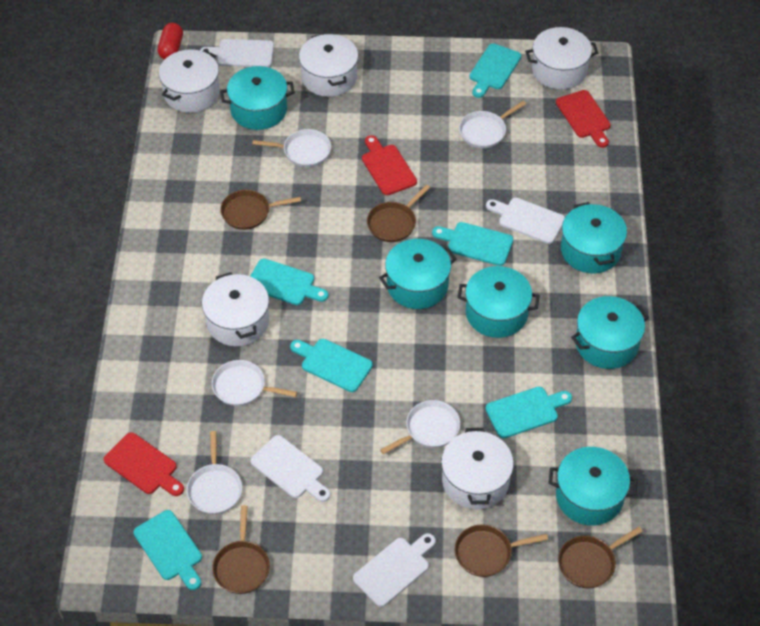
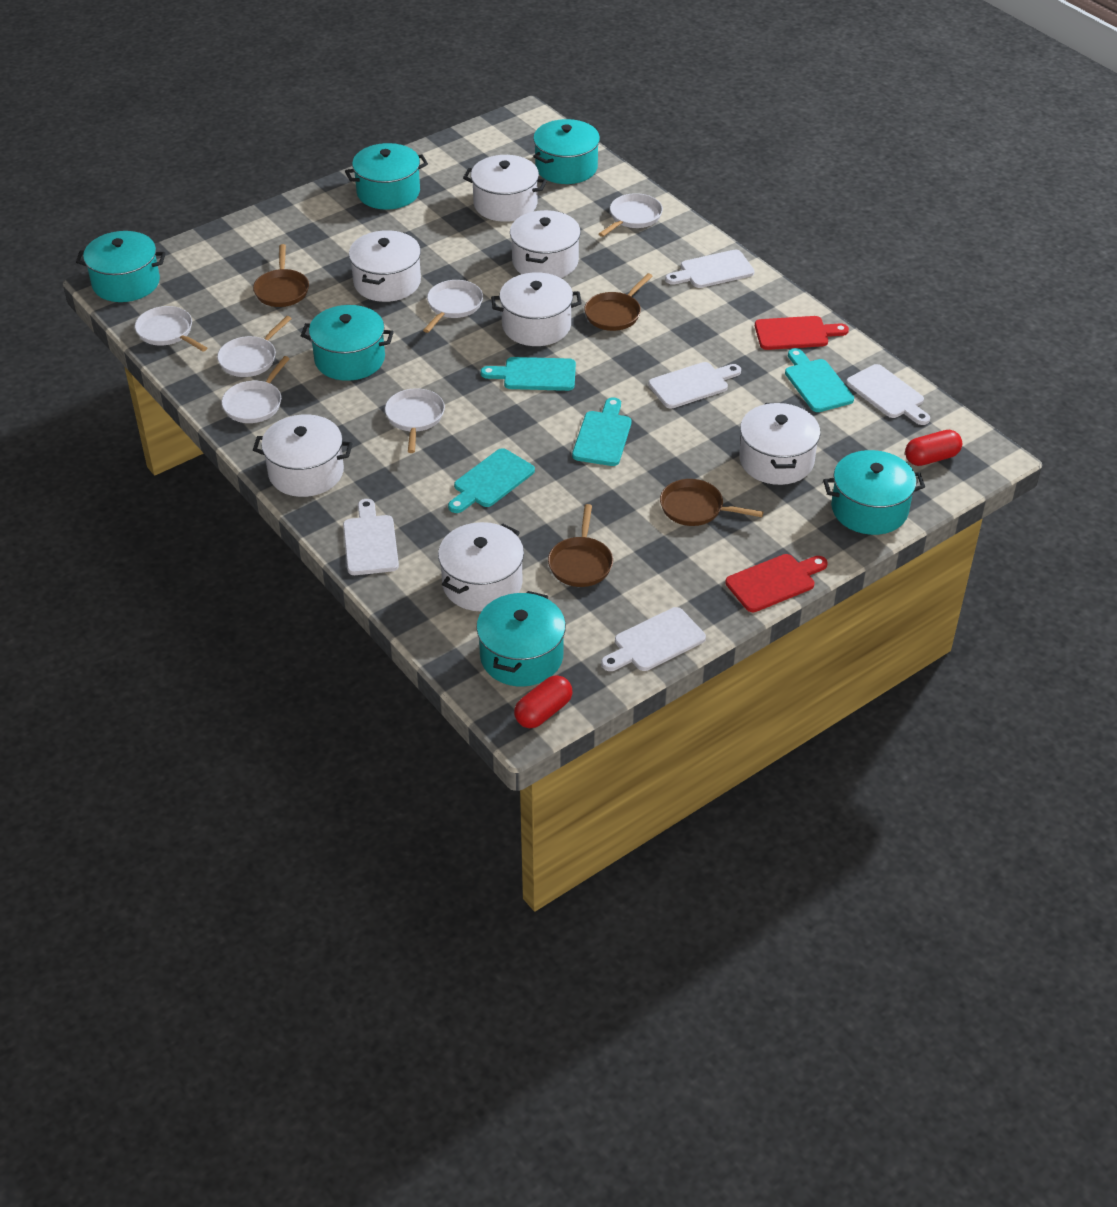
brown pan: [212,506,270,594] [220,190,301,230] [367,184,430,242] [455,524,548,577] [558,527,643,589] = 5 -> [253,244,309,307] [548,504,613,587] [584,273,652,331] [660,479,763,526] = 4
red capsule: [158,23,183,60] = 1 -> [514,675,572,728] [905,430,962,466] = 2
red cutting board: [104,432,184,496] [362,135,417,195] [556,90,611,148] = 3 -> [725,554,828,612] [755,316,849,350] = 2
turquoise cutting board: [134,510,202,590] [250,259,328,305] [290,339,373,392] [432,222,513,266] [470,43,521,98] [486,387,572,438] = 6 -> [448,448,535,513] [481,357,576,391] [572,397,631,466] [785,348,854,412] = 4
white cutting board: [200,39,274,67] [251,435,330,502] [353,533,436,607] [486,198,565,244] = 4 -> [343,499,399,575] [601,607,706,671] [648,362,741,409] [665,250,755,288] [846,364,930,425] = 5
white pan: [187,431,242,514] [212,360,297,406] [252,129,331,167] [380,400,460,454] [459,101,526,148] = 5 -> [135,306,207,352] [217,316,292,377] [221,356,290,423] [385,388,445,453] [423,280,483,333] [599,193,663,237] = 6
white pot: [159,49,220,113] [202,272,269,346] [299,33,358,97] [441,428,514,509] [525,27,598,89] = 5 -> [253,414,353,497] [349,230,421,302] [438,522,524,611] [463,155,547,222] [491,272,582,346] [510,210,581,278] [739,403,820,485] = 7

